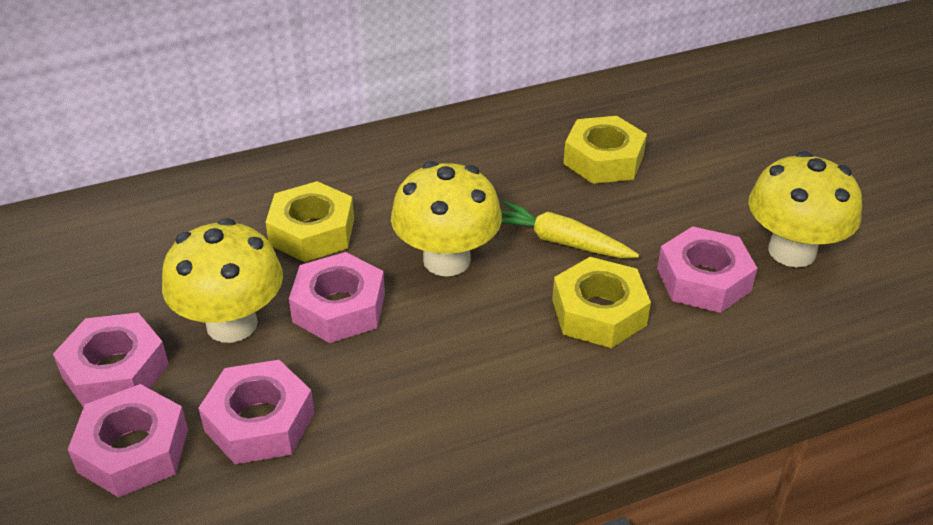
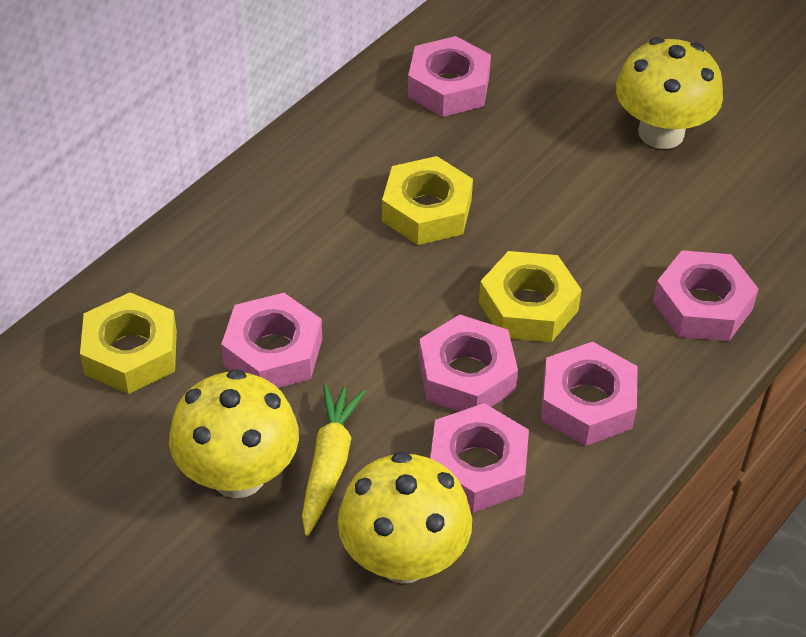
pink nut: [53,313,169,408] [68,384,188,498] [199,360,314,464] [289,252,385,343] [657,226,757,313] = 5 -> [221,293,322,388] [408,36,491,117] [419,315,518,411] [430,403,529,513] [541,342,638,446] [653,250,759,341] = 6

